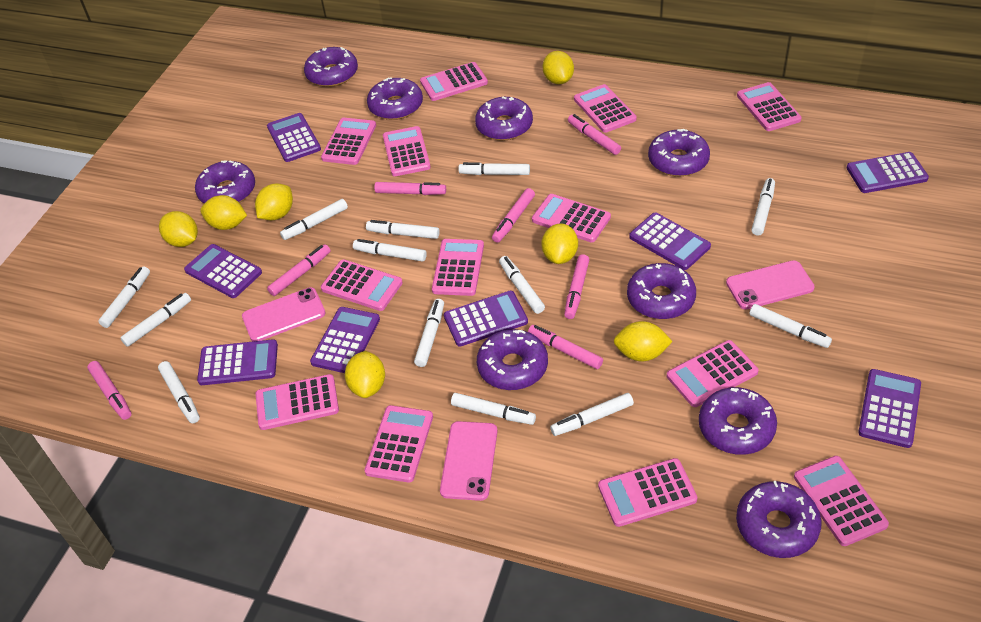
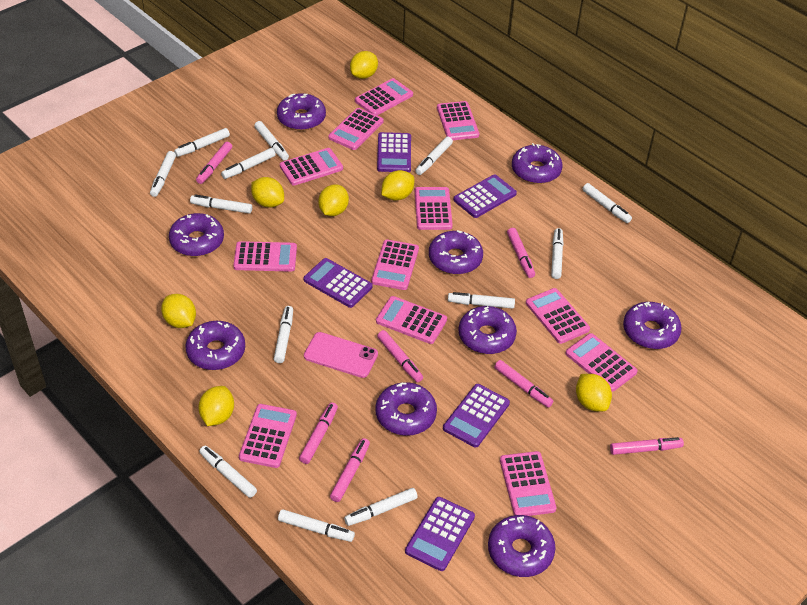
pink calculator: [256,374,339,430] [321,118,376,165] [321,260,403,311] [365,405,433,483] [383,126,431,176] [420,62,488,101] [432,239,484,296] [532,194,611,242] [574,84,637,133] [598,458,698,527] [667,340,759,407] [737,82,802,131] [794,456,889,546] = 13 -> [233,241,297,272] [239,404,297,468] [280,148,343,186] [328,108,383,150] [355,78,413,115] [371,239,419,290] [376,296,447,344] [415,187,453,230] [437,101,479,140] [500,451,556,516] [526,288,590,344] [565,333,638,392] = 12
pink phone: [242,287,325,341] [440,421,498,501] [726,260,815,310] = 3 -> [304,332,378,378] = 1
purple calculator: [184,244,262,298] [197,339,278,385] [267,113,321,162] [310,307,380,373] [444,291,528,347] [629,213,711,270] [847,152,929,193] [858,369,921,448] = 8 -> [304,258,373,308] [377,132,411,172] [405,497,475,571] [443,384,510,448] [454,175,517,218] = 5

